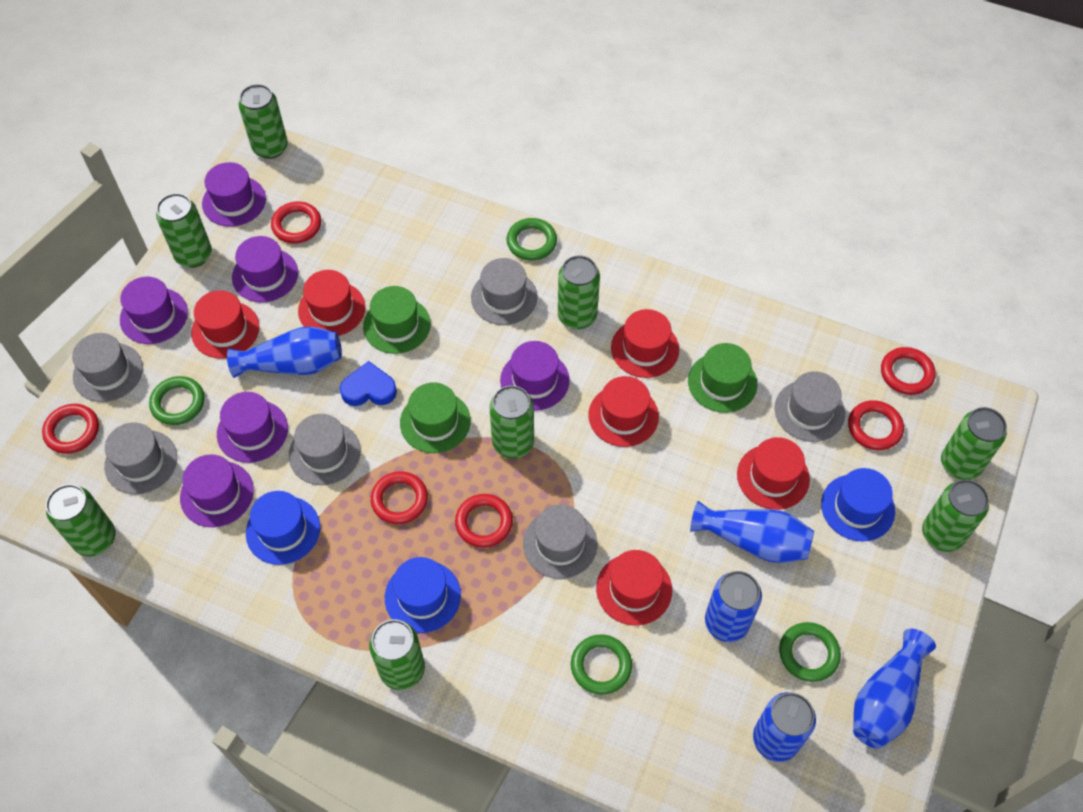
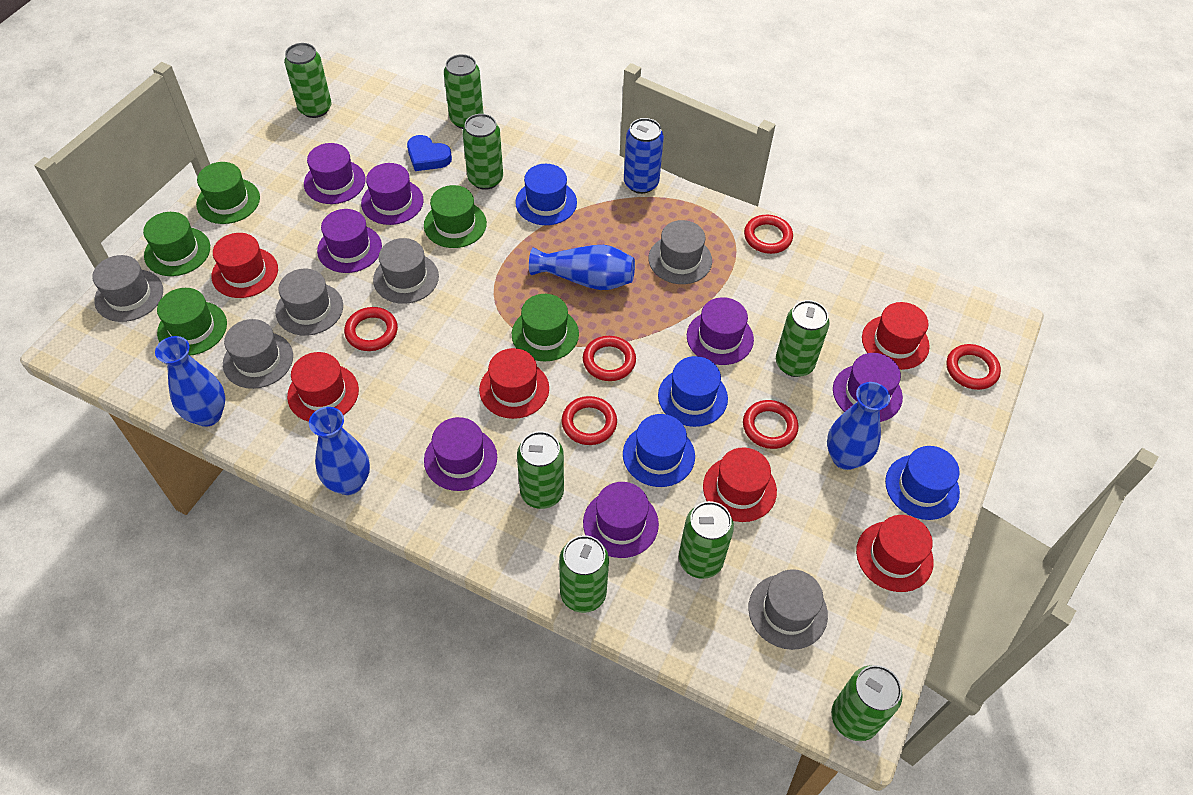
blue can: [705,571,762,642] [753,692,816,762] = 2 -> [624,118,664,194] = 1
blue hat: [246,491,320,565] [385,557,461,633] [821,468,895,541] = 3 -> [515,164,577,225] [623,414,695,487] [658,356,728,427] [885,446,960,520] = 4
blue vase: [227,327,342,378] [690,501,814,563] [853,629,936,748] = 3 -> [155,336,225,427] [309,407,370,495] [529,245,635,290] [827,382,890,470] = 4
green hat: [363,286,431,354] [400,382,471,453] [688,343,757,413] = 3 -> [143,212,210,276] [157,288,227,356] [196,162,260,224] [424,185,487,248] [512,294,579,361] = 5
green ring: [149,376,205,425] [507,218,557,261] [571,635,632,695] [779,622,841,682] = 4 -> none = 0
purple hat: [120,277,188,344] [180,454,254,527] [202,162,266,227] [217,392,288,463] [232,236,298,302] [500,341,570,411] = 6 -> [304,143,365,204] [317,209,382,273] [361,163,424,225] [424,417,497,491] [583,482,659,558] [687,297,754,365] [833,353,903,422] = 7

